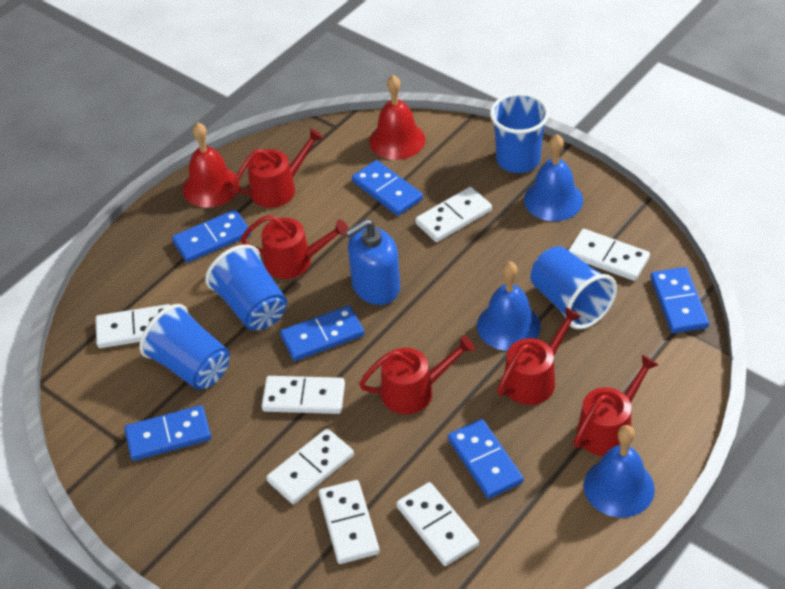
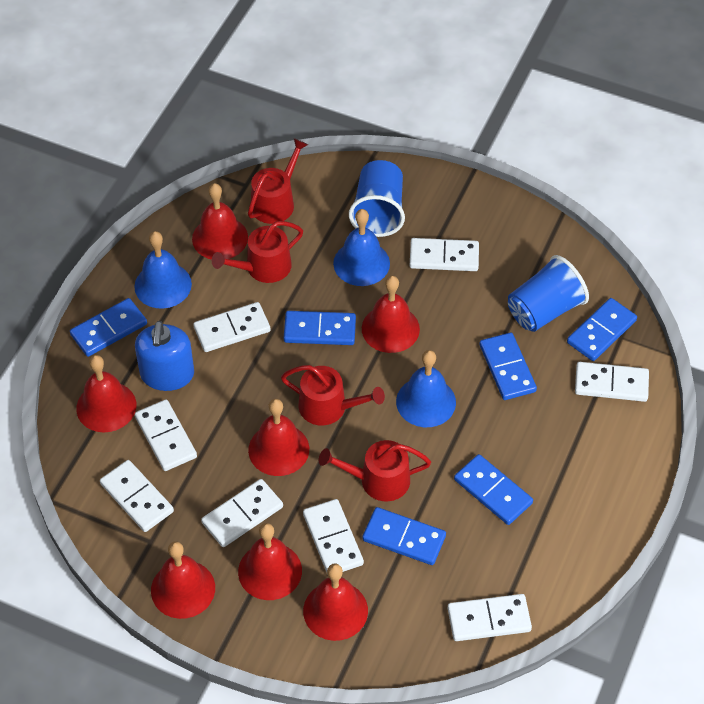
blue cup: [139,304,230,390] [205,244,287,330] [490,93,549,173] [530,246,617,330] = 4 -> [349,160,405,237] [508,255,589,332] = 2
red bell: [183,122,240,208] [369,75,425,160] = 2 -> [76,355,136,432] [151,541,215,619] [192,183,248,260] [238,523,302,600] [248,399,309,476] [303,563,368,641] [362,276,420,353] = 7
red watering can: [232,128,324,208] [241,215,349,279] [359,335,475,414] [497,307,582,405] [574,355,659,456] = 5 -> [212,221,303,283] [248,138,308,224] [281,365,385,425] [319,440,431,502] = 4
white domino: [95,304,170,348] [262,376,345,414] [266,428,354,504] [318,480,380,564] [396,482,479,566] [415,187,492,242] [568,229,650,281] = 7 -> [100,460,174,532] [135,399,197,471] [193,302,271,352] [201,479,283,547] [303,499,364,572] [410,238,479,271] [448,594,532,641] [575,362,649,402] = 8

